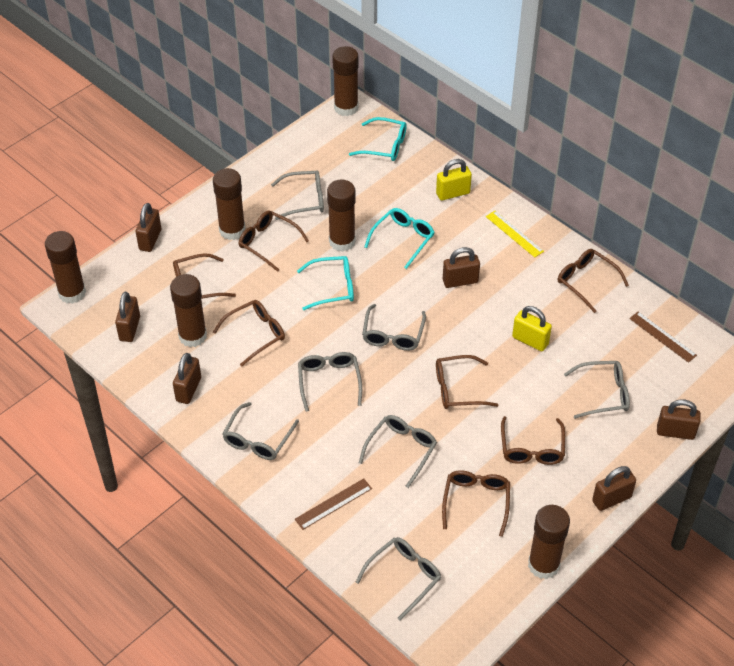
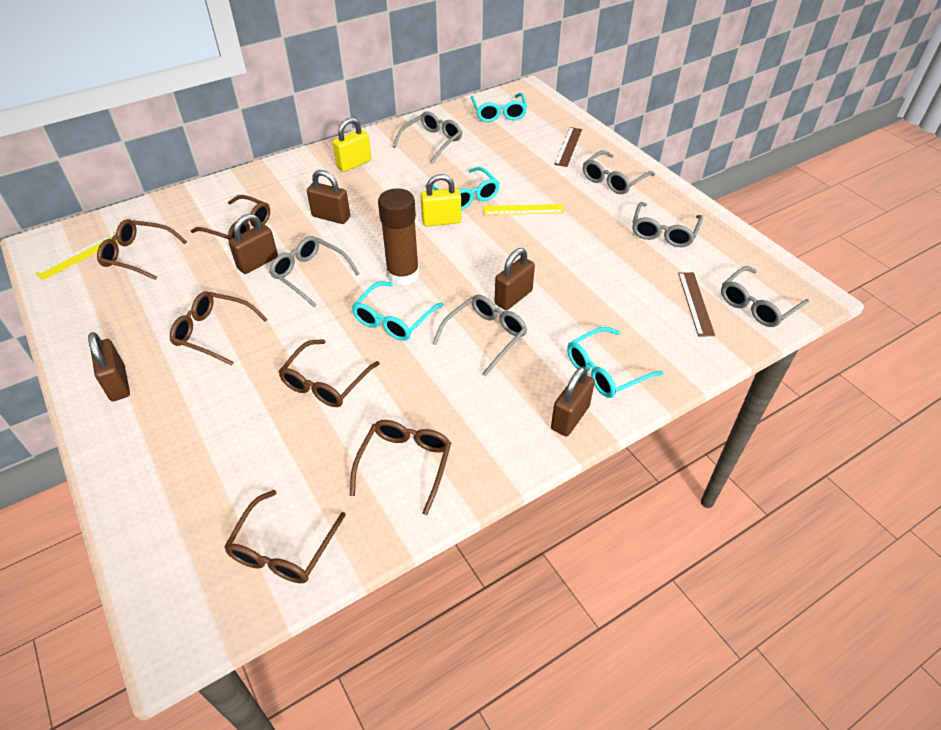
brown glasses: [173,253,236,299] [213,300,285,366] [238,211,309,272] [436,355,498,409] [442,470,510,537] [501,416,565,465] [558,249,629,313] = 7 -> [97,219,187,280] [170,292,267,366] [191,195,270,240] [224,490,346,583] [278,339,380,407] [350,420,451,515] = 6
brown glue stick: [45,231,86,304] [170,274,207,347] [213,168,245,240] [327,180,356,252] [332,46,359,116] [528,505,570,579] = 6 -> [378,188,419,286] = 1
brown padlock: [115,292,140,342] [136,203,161,252] [173,353,201,404] [443,247,480,288] [592,466,636,511] [657,400,701,440] = 6 -> [88,332,130,401] [229,214,278,274] [307,170,350,224] [494,248,535,310] [551,367,595,437] = 5
grey glasses: [222,402,299,460] [271,171,324,220] [298,352,362,412] [356,537,441,620] [359,415,437,488] [362,304,426,351] [564,361,630,419] = 7 -> [269,236,360,307] [393,111,462,164] [432,295,527,376] [583,150,655,194] [632,202,703,247] [721,266,809,327] = 6
turquoise glasses: [297,256,354,310] [349,117,407,161] [364,208,435,269] = 3 -> [352,281,443,341] [425,167,500,210] [471,93,527,122] [567,327,663,398] = 4
yellow ruler: [486,211,544,258] = 1 -> [36,232,117,280] [483,204,564,215] = 2

